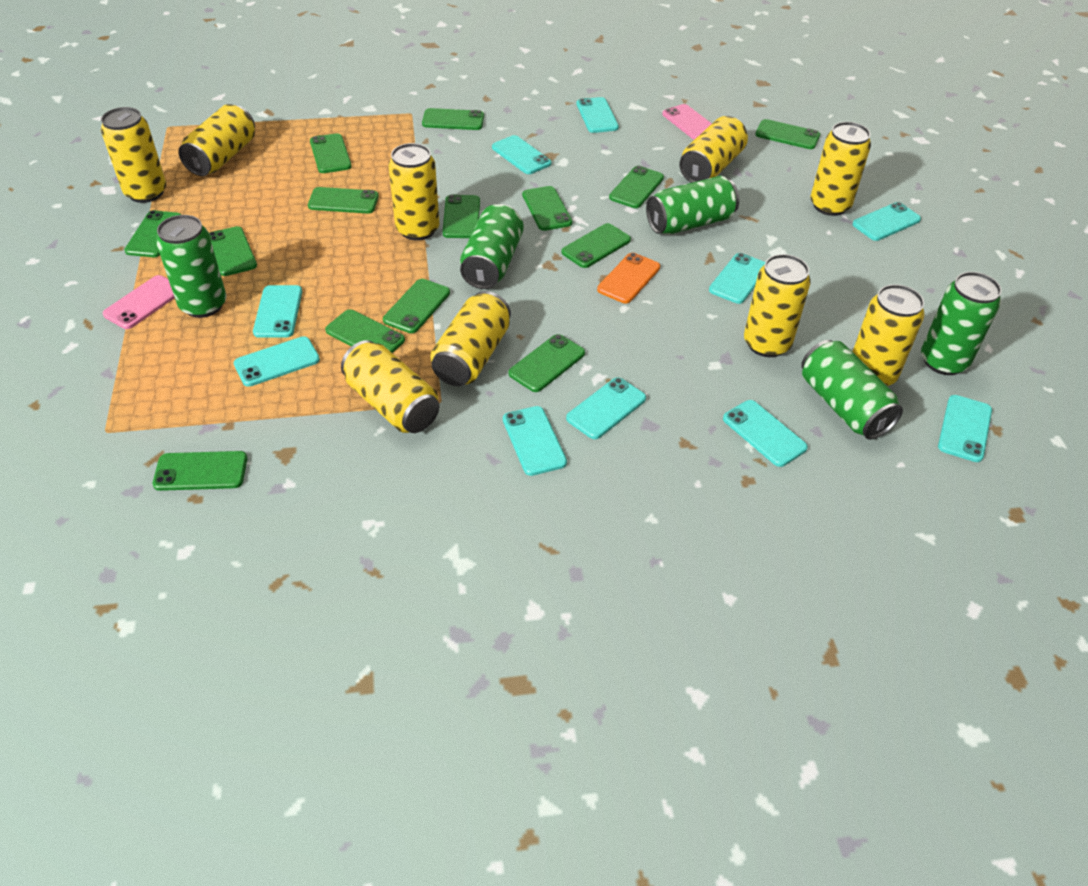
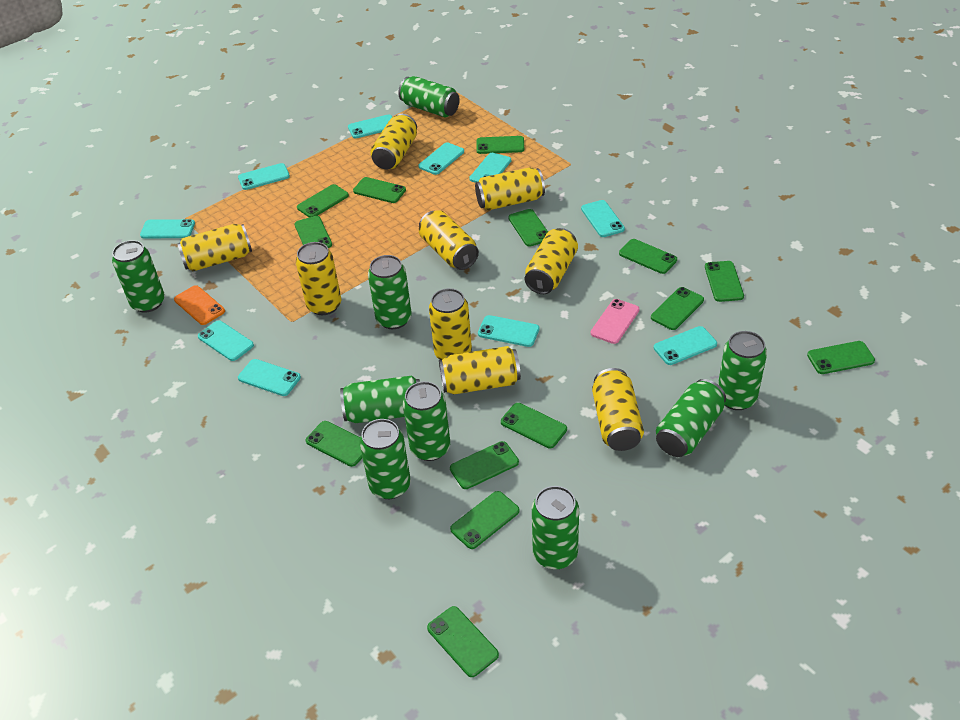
green can: [156,215,226,318] [460,204,524,289] [646,176,739,235] [801,340,903,439] [921,272,1002,375] = 5 -> [112,240,165,313] [340,376,420,423] [359,419,411,499] [368,255,412,329] [398,76,460,118] [403,381,450,461] [532,486,579,569] [656,379,726,457] [718,331,767,410] = 9
pink phone: [103,275,175,329] [662,104,712,140] = 2 -> [591,299,639,344] = 1

